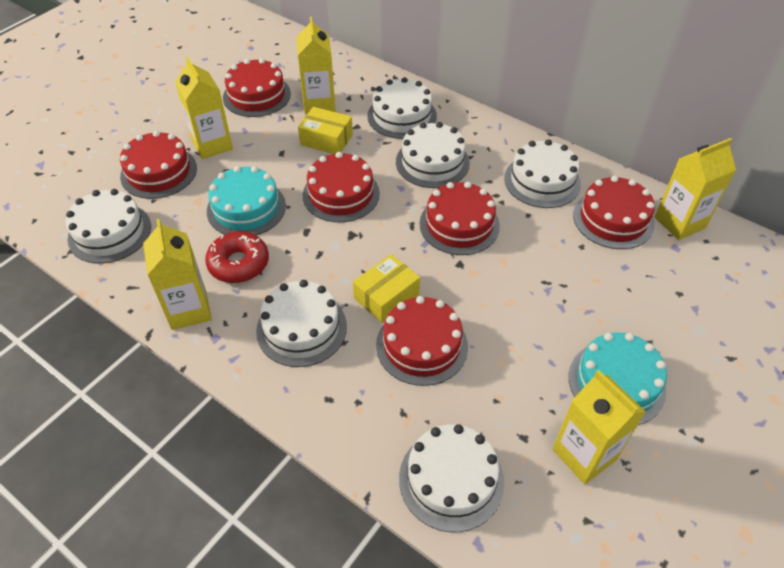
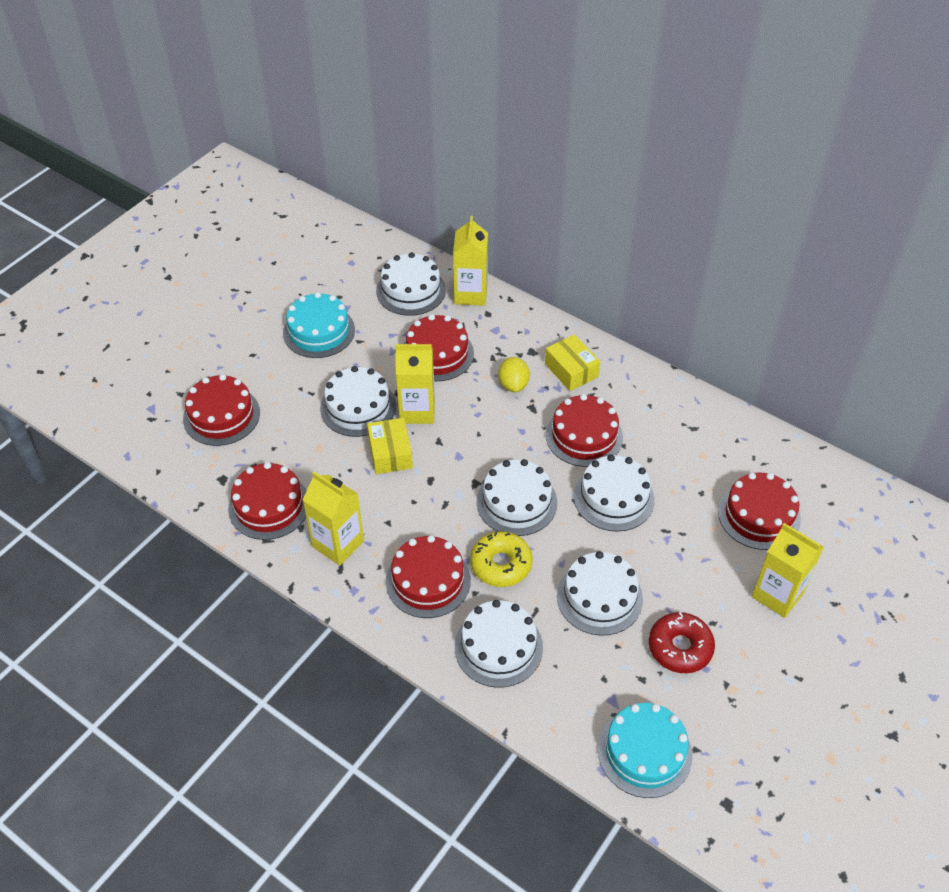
yellow carton: [143,219,212,330] [175,57,233,159] [296,17,336,114] [552,370,646,484] [655,138,736,240] = 5 -> [303,472,364,565] [395,344,435,424] [453,216,488,306] [752,523,824,618] = 4
yellow donut: none = 0 -> [470,531,532,587] = 1
yellow lemon: none = 0 -> [498,357,530,392] = 1

